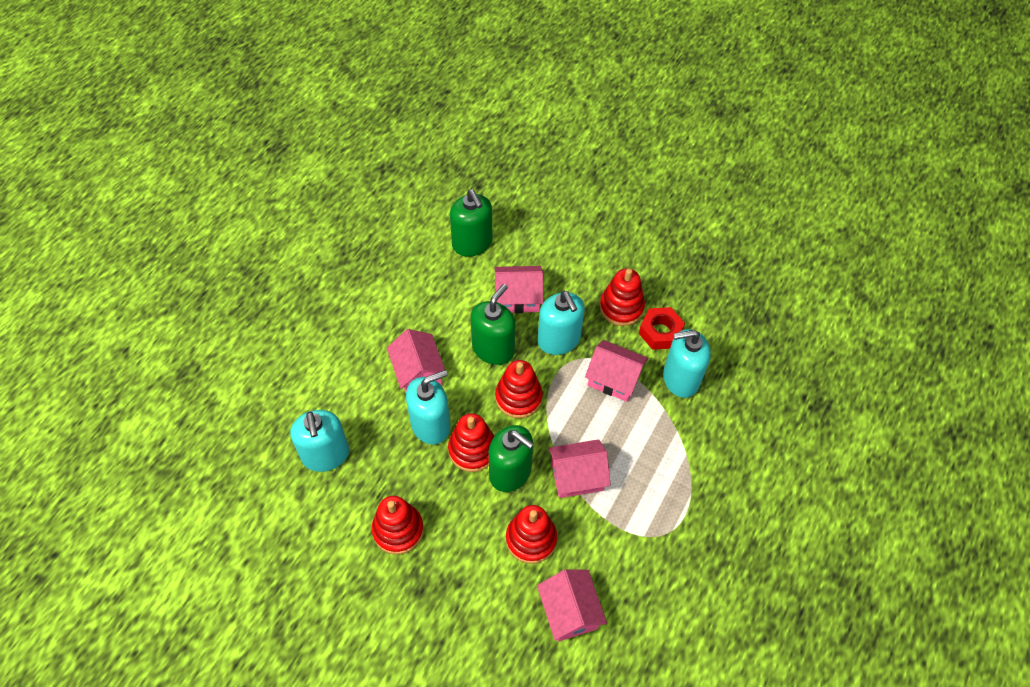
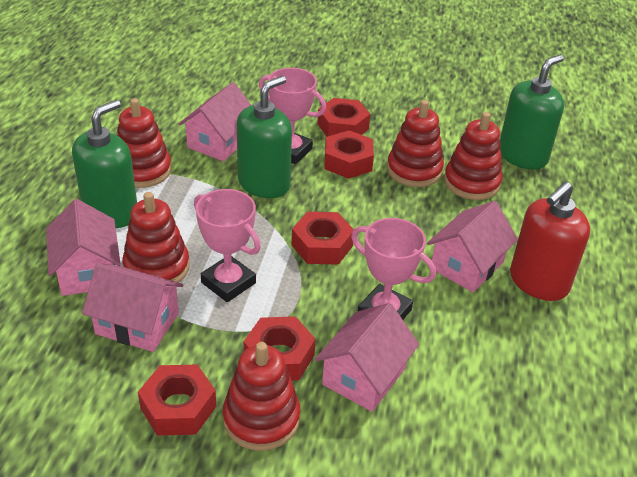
pink trophy: none = 0 -> [194,189,261,302] [259,68,326,164] [351,218,436,319] = 3
red nut: [639,307,685,350] = 1 -> [138,365,216,436] [244,316,316,381] [292,212,354,264] [317,98,370,137] [325,130,374,179] = 5
red soap dispenser: none = 0 -> [510,182,590,301] = 1
turquoise soap dispenser: [290,410,349,472] [406,370,450,445] [538,290,585,355] [663,329,711,398] = 4 -> none = 0

